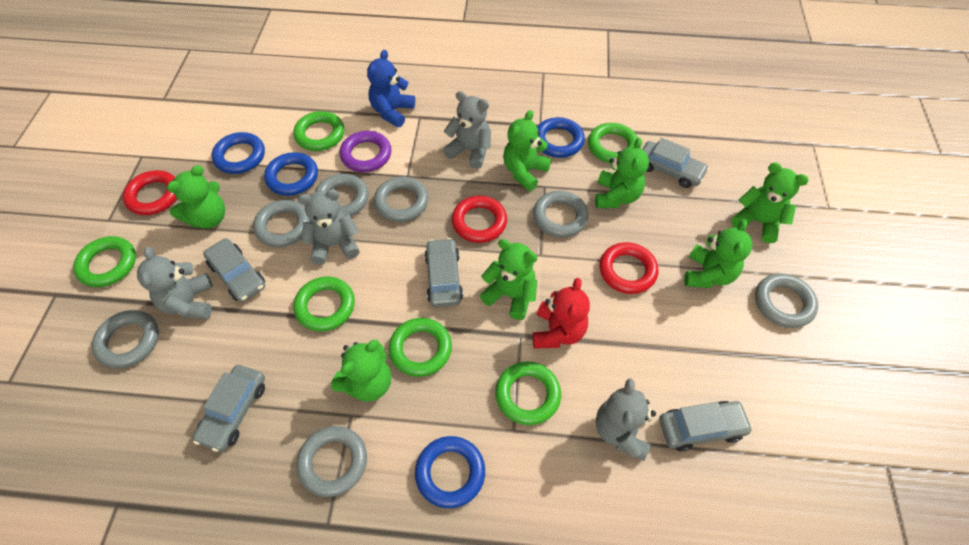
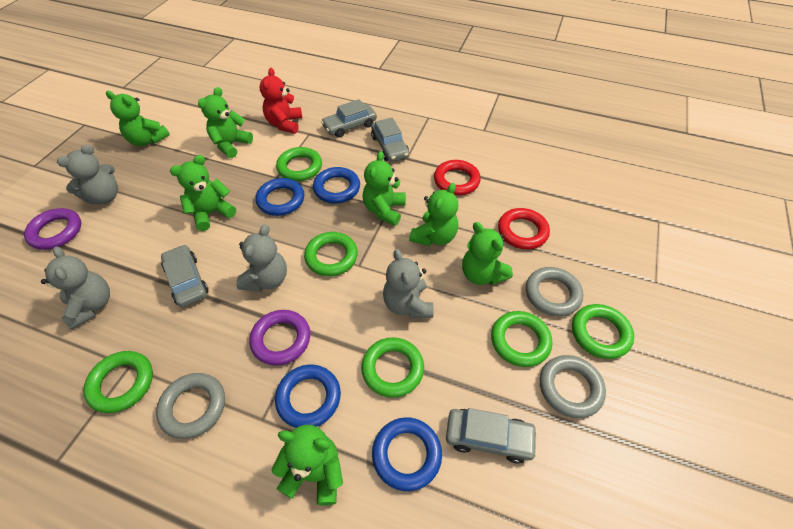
blue teddy bear: [367,50,415,127] = 1 -> none = 0
grey car: [193,365,265,452] [203,238,265,302] [424,238,463,307] [642,138,709,188] [659,401,753,451] = 5 -> [161,245,209,307] [321,99,377,137] [371,117,409,162] [446,408,538,463] = 4
grey ring: [92,310,159,368] [253,200,310,247] [297,426,367,497] [315,174,369,217] [374,177,428,222] [533,191,589,237] [755,273,818,328] = 7 -> [156,373,225,439] [526,267,583,316] [540,355,606,418] = 3
purple ring: [340,131,392,172] = 1 -> [24,208,81,250] [249,310,310,366] = 2
red ring: [123,170,177,215] [452,196,507,243] [599,242,658,294] = 3 -> [434,160,481,195] [498,208,550,249] = 2

